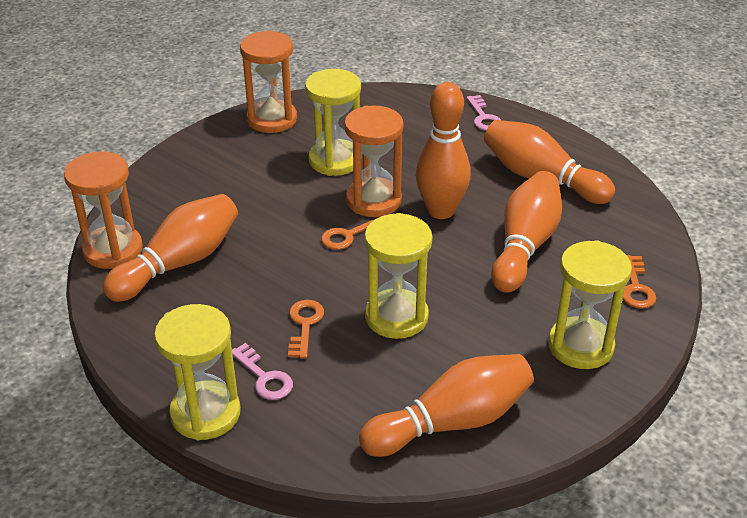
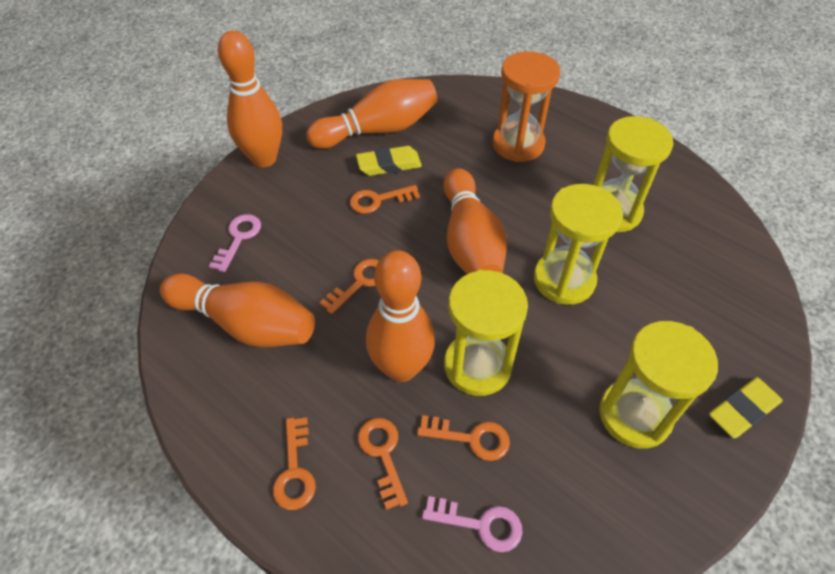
orange hourglass: [64,152,143,269] [240,30,297,133] [344,105,403,217] = 3 -> [493,51,561,162] = 1
orange key: [288,300,324,359] [321,217,379,250] [623,255,656,308] = 3 -> [273,417,316,510] [319,259,379,314] [350,185,420,214] [358,418,408,510] [417,415,510,461] = 5
yellow eraser: none = 0 -> [356,146,422,176] [709,377,783,439] = 2

